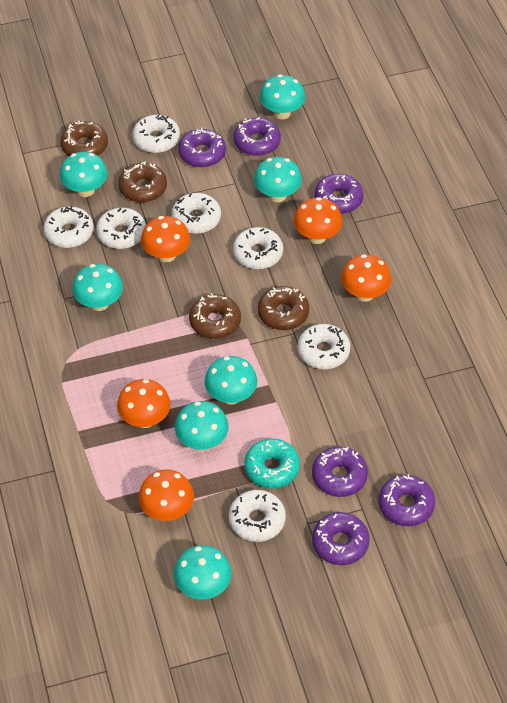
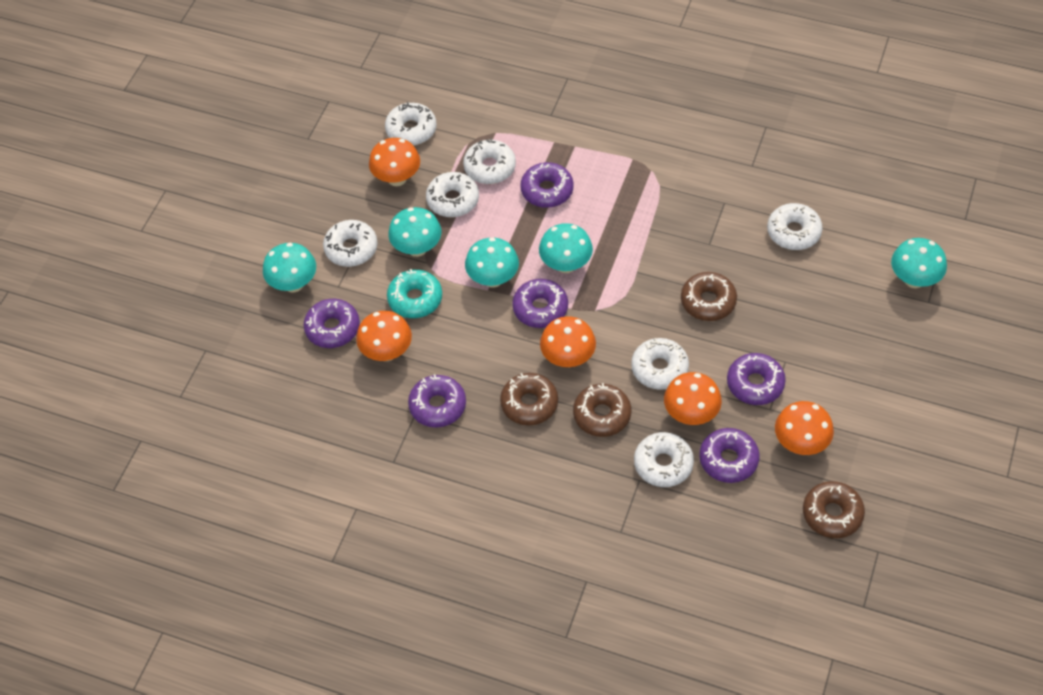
turquoise mushroom: [60,152,107,197] [72,264,123,311] [174,545,231,599] [175,401,229,450] [204,356,257,405] [254,157,302,202] [260,74,305,119] = 7 -> [263,243,316,293] [388,207,441,257] [465,237,519,287] [539,223,593,273] [891,238,947,288] = 5

